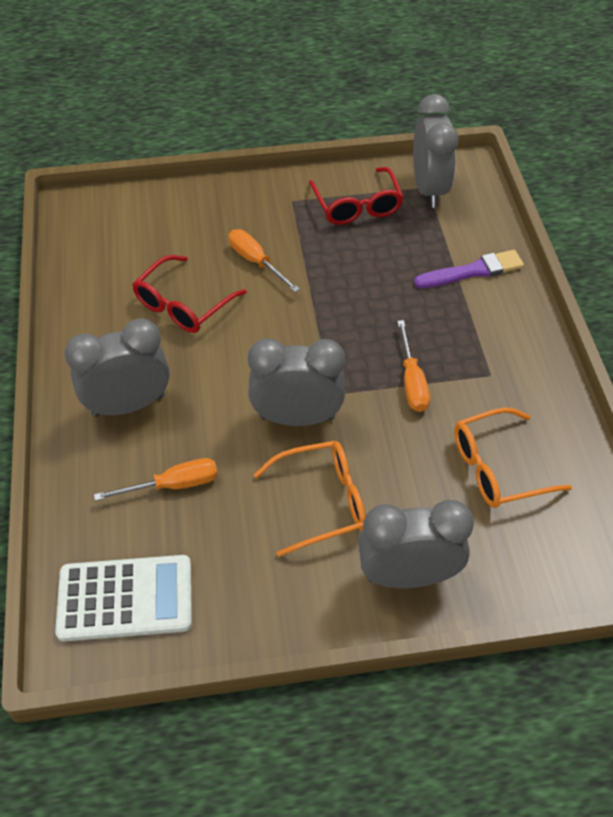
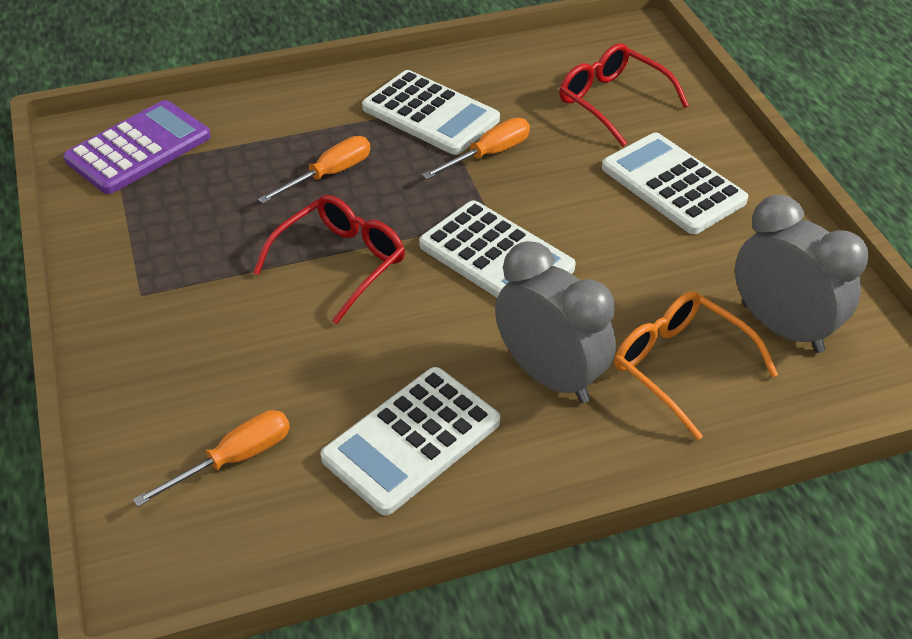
grey clock: [64,318,170,417] [248,338,345,426] [358,500,474,588] [413,94,459,208] = 4 -> [495,241,616,403] [735,194,869,353] = 2
orange glasses: [254,441,366,557] [454,407,572,508] = 2 -> [614,291,778,440] = 1
purple brush: [414,250,524,288] = 1 -> none = 0
purple calculator: none = 0 -> [63,100,211,194] = 1
white calculator: [55,555,192,642] = 1 -> [320,367,500,515] [362,70,500,155] [419,200,576,298] [602,133,748,234] = 4

